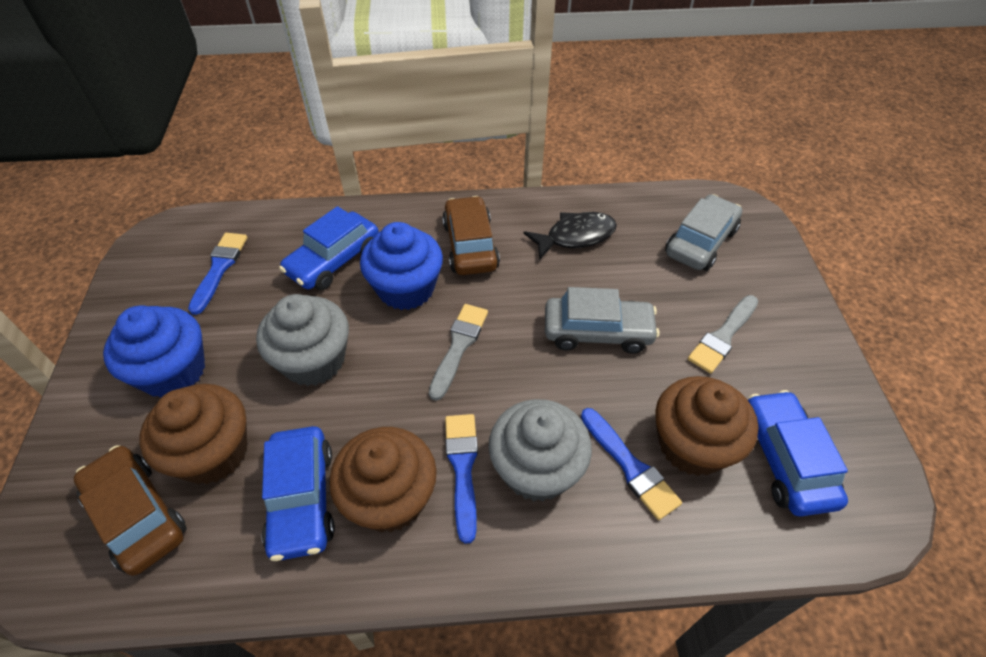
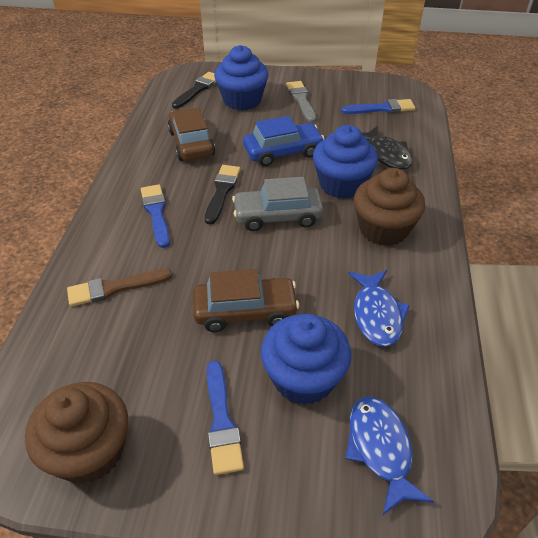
black brush: none = 0 -> [172,72,216,109] [205,165,241,224] = 2
blue car: [261,426,335,561] [279,206,379,290] [748,390,848,517] = 3 -> [243,116,325,166] = 1
blue cupcake: [103,305,205,397] [360,222,443,310] = 2 -> [214,45,268,111] [261,314,351,405] [313,125,378,199] = 3
blue fish: none = 0 -> [345,397,434,515] [348,270,410,347] = 2
brown brush: none = 0 -> [67,269,172,307] = 1
brown cupcake: [139,384,247,484] [329,427,437,532] [655,376,758,476] = 3 -> [25,382,128,484] [354,168,425,246] = 2
grey brush: [429,304,488,401] [688,295,758,373] = 2 -> [286,81,316,123] = 1
grey car: [545,287,659,354] [665,194,742,271] = 2 -> [232,177,323,231] = 1
grey cupcake: [256,294,349,386] [488,399,592,502] = 2 -> none = 0

